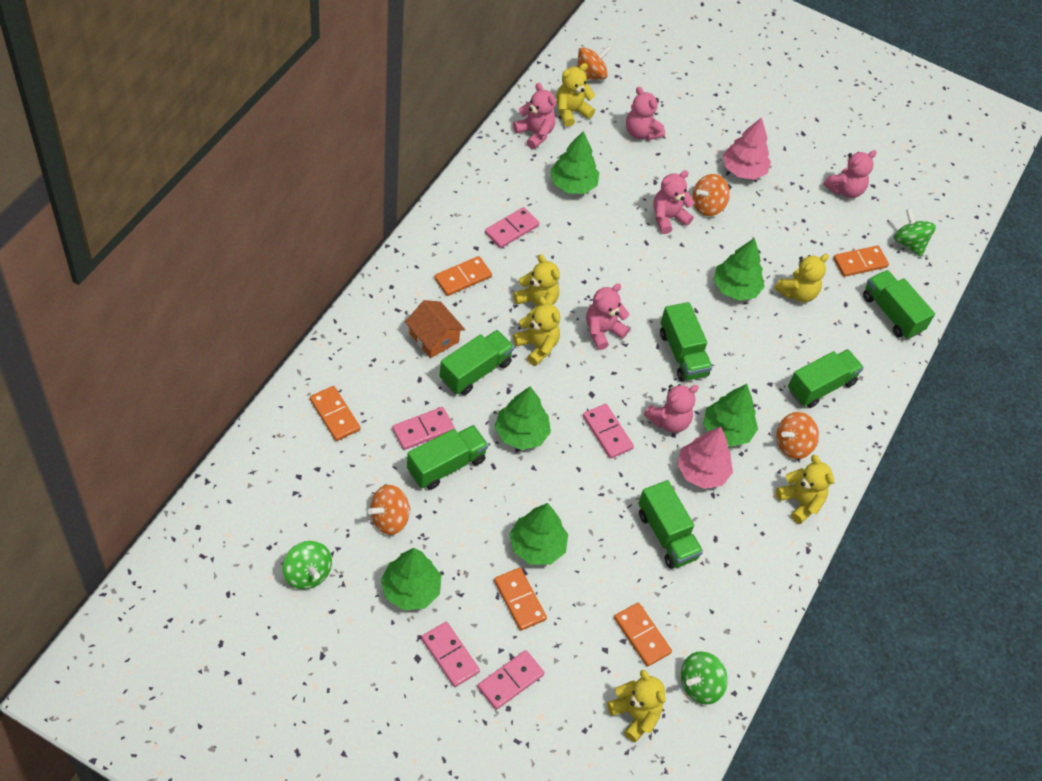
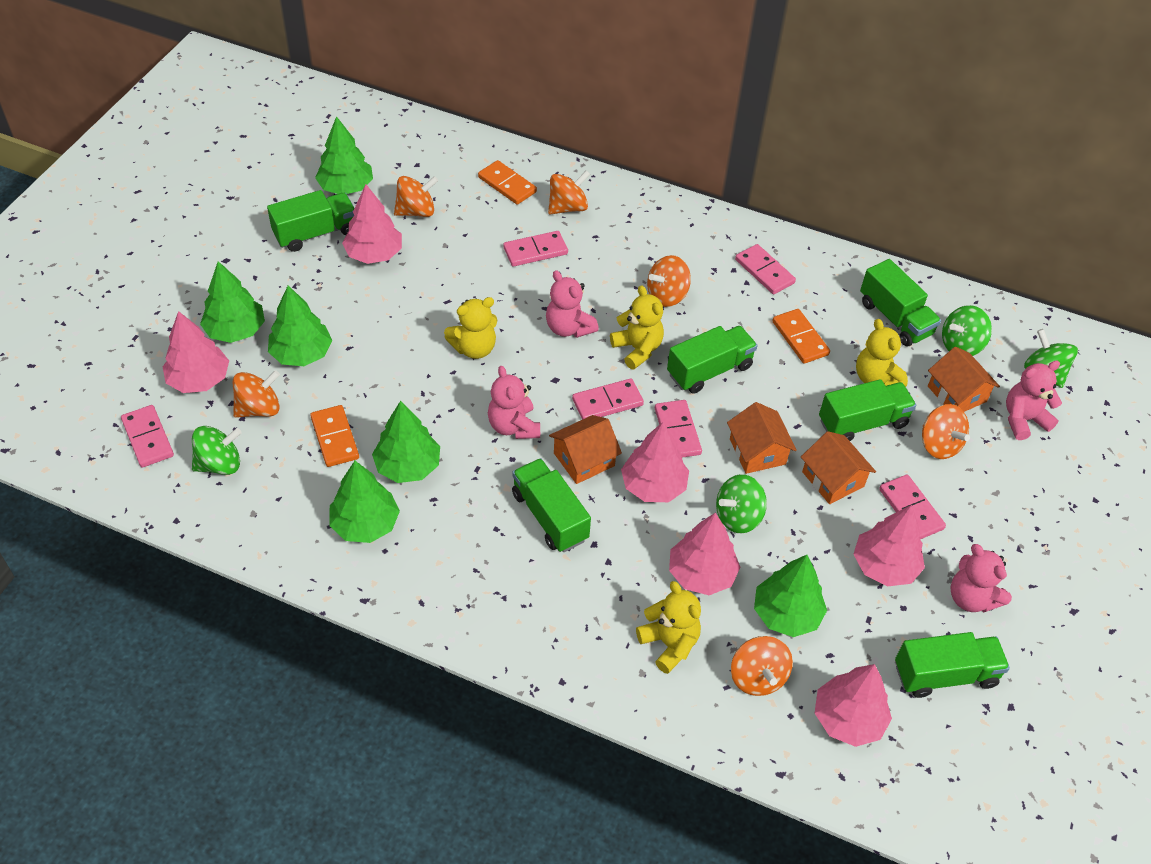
green spinning top: [283,541,332,589] [681,651,728,705] [894,208,936,257] = 3 -> [192,426,242,475] [716,474,767,533] [942,305,992,356] [1024,329,1078,388] = 4
orange domino: [310,386,361,441] [434,256,492,296] [494,568,547,631] [614,602,672,667] [833,246,889,277] = 5 -> [310,405,359,467] [478,160,537,205] [772,309,830,364] = 3
orange house: [405,300,465,358] = 1 -> [549,415,622,484] [727,402,797,474] [801,431,876,504] [928,347,1000,412] = 4
orange spinning top: [368,485,411,535] [577,46,612,80] [692,174,730,216] [776,412,819,459] = 4 -> [233,370,280,418] [394,176,438,217] [548,170,590,215] [647,255,691,307] [731,636,793,696] [922,404,970,459] = 6
pink domino: [392,407,455,450] [421,622,480,687] [478,650,545,710] [485,207,539,248] [583,404,634,459] = 5 -> [121,405,174,468] [503,231,568,267] [572,379,644,420] [655,400,702,458] [735,244,796,294] [879,475,946,539] = 6
pink teddy bear: [513,83,556,149] [586,284,630,350] [626,86,665,140] [644,384,699,433] [653,170,694,234] [823,150,877,198] = 6 -> [488,366,540,439] [546,270,599,338] [951,544,1012,612] [1006,360,1062,440] = 4
pink tree: [677,426,733,489] [723,117,771,180] = 2 -> [163,311,229,393] [342,184,402,264] [621,421,689,502] [669,513,740,595] [815,664,892,747] [853,505,925,586] = 6
yellow teddy bear: [513,254,560,315] [513,297,560,366] [556,63,595,127] [607,670,666,742] [774,254,829,302] [776,455,834,524] = 6 -> [444,297,497,359] [610,285,664,369] [636,581,701,674] [856,319,908,387] = 4

